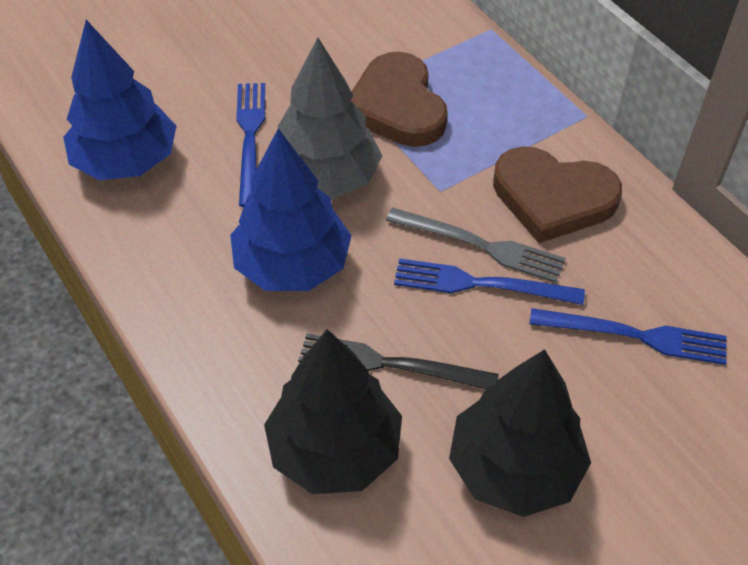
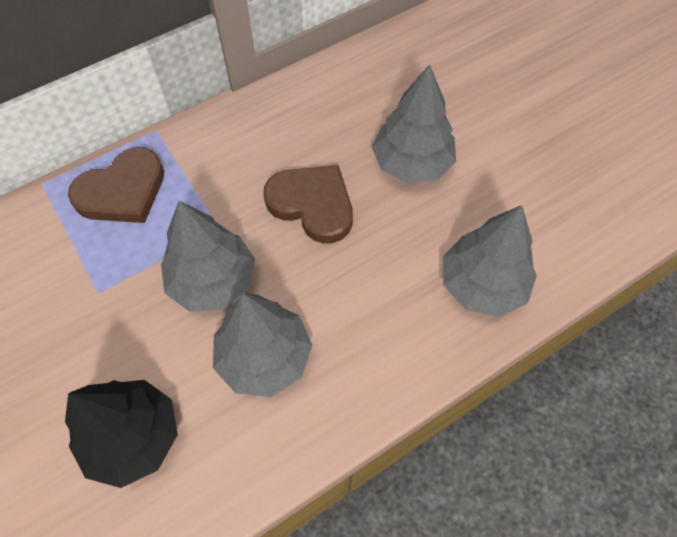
black fork: [298,333,499,389] = 1 -> none = 0
black tree: [264,329,402,494] [449,349,591,517] = 2 -> [65,380,178,488] = 1
blue fork: [236,83,265,207] [394,258,585,305] [529,308,727,365] = 3 -> none = 0
blue tree: [63,20,176,180] [230,129,352,291] = 2 -> none = 0
grey fork: [386,208,566,283] = 1 -> none = 0
grey tree: [277,38,382,199] = 1 -> [161,201,255,312] [213,293,312,397] [372,64,456,183] [443,205,537,317] = 4

